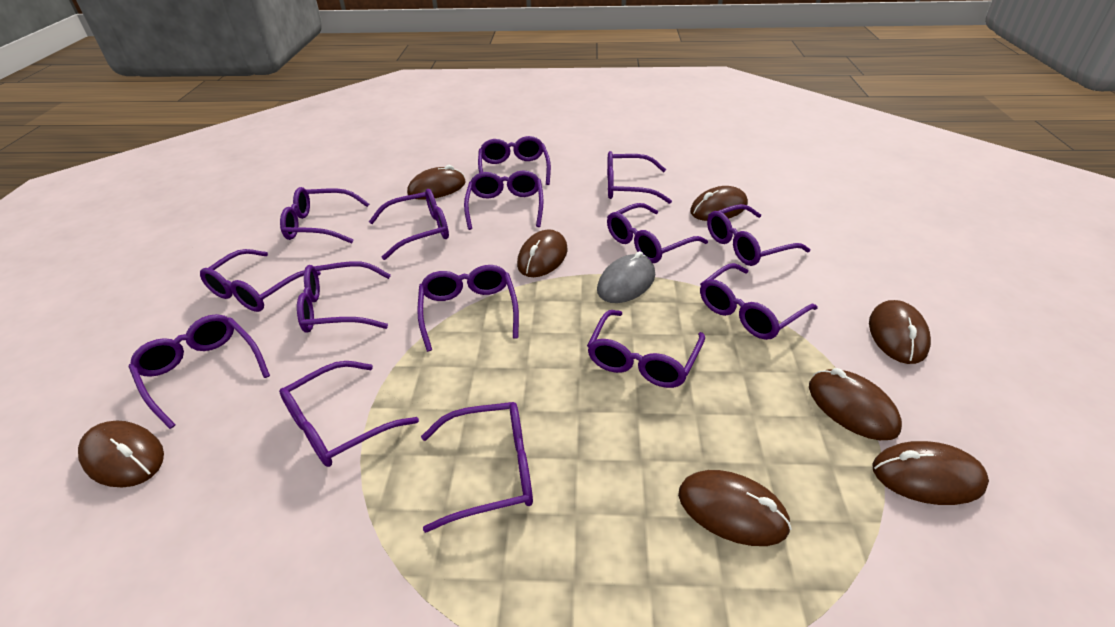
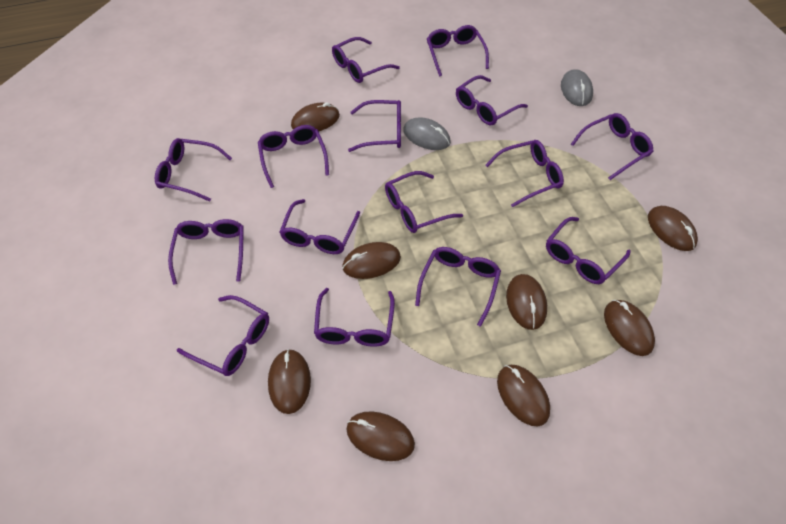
grey mouse: [597,251,655,303] = 1 -> [403,117,451,150] [561,69,593,106] = 2

